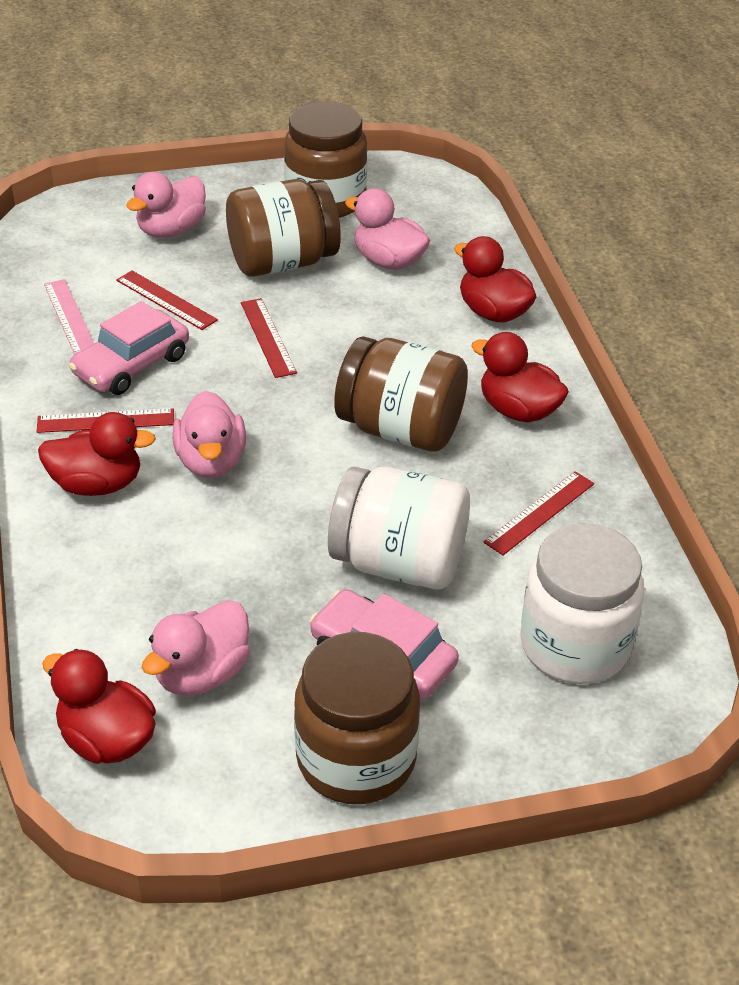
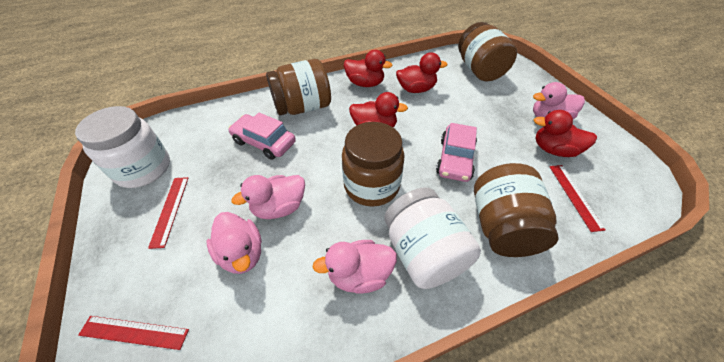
pink ruler: [44,279,94,355] = 1 -> none = 0
red ruler: [37,408,174,433] [116,271,218,330] [241,298,297,378] [484,471,594,555] = 4 -> [78,316,189,350] [148,177,188,249] [549,165,605,232] = 3

